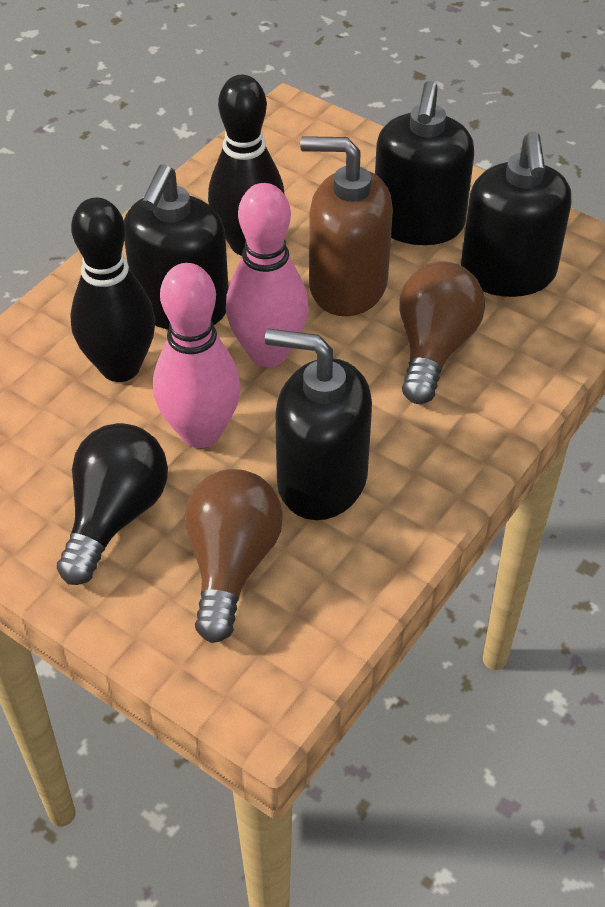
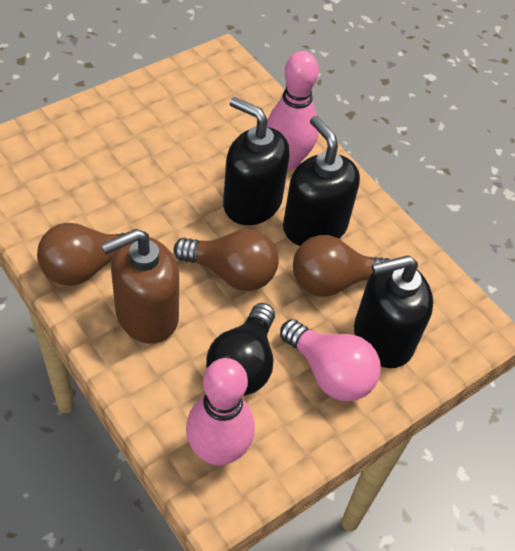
black bowling pin: [70,198,155,382] [208,75,285,256] = 2 -> none = 0
black soap dispenser: [124,165,229,330] [265,328,372,520] [375,81,474,245] [461,131,572,297] = 4 -> [223,97,290,225] [283,116,360,246] [354,255,433,368] = 3
brown light bulb: [185,469,283,643] [399,262,485,404] = 2 -> [37,223,128,286] [174,229,279,291] [293,235,391,297] = 3
pink light bulb: none = 0 -> [280,319,381,401] = 1

